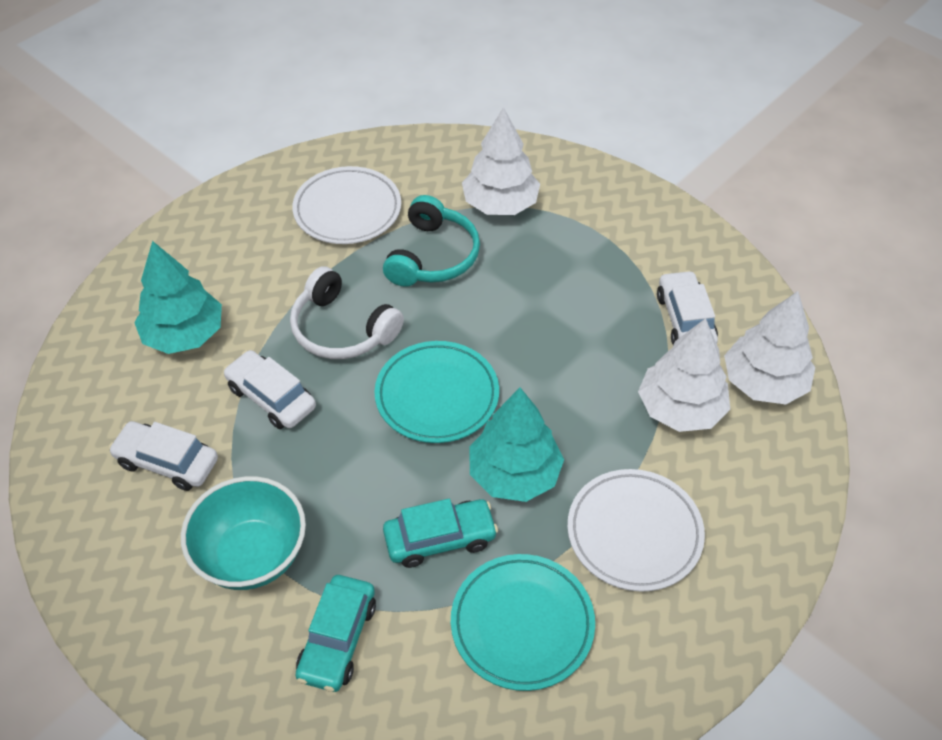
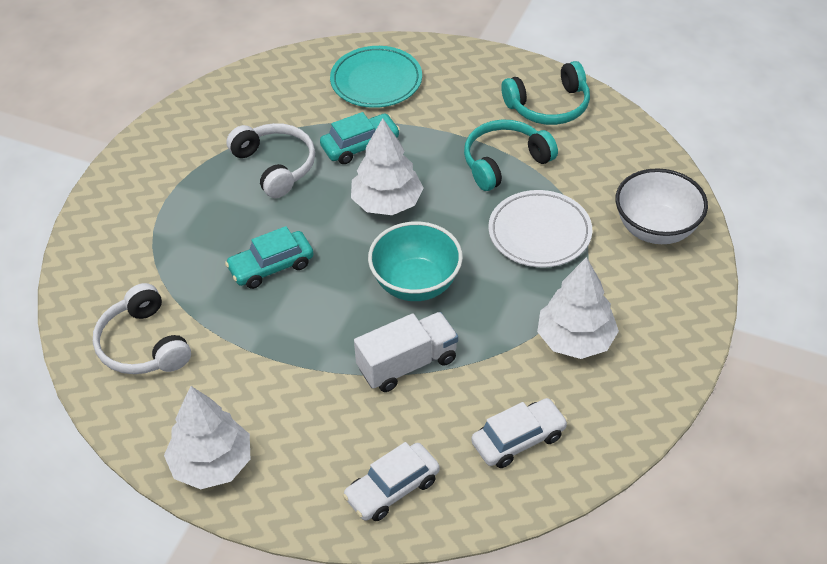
turquoise headphones: [383,195,480,287] = 1 -> [464,119,558,191] [501,61,590,125] = 2
turquoise plate: [375,341,499,443] [451,554,595,691] = 2 -> [330,46,422,108] = 1
turquoise tree: [134,241,222,354] [469,388,564,502] = 2 -> none = 0
white bowl: none = 0 -> [615,168,708,244] = 1
white car: [108,421,218,491] [223,350,316,429] [657,270,718,345] = 3 -> [343,442,440,521] [471,398,568,468] = 2
white headphones: [290,266,404,359] = 1 -> [93,283,191,374] [226,123,315,198] = 2
white plate: [292,166,401,244] [567,469,705,592] = 2 -> [488,190,592,268] = 1
white truck: none = 0 -> [354,312,458,392] = 1

